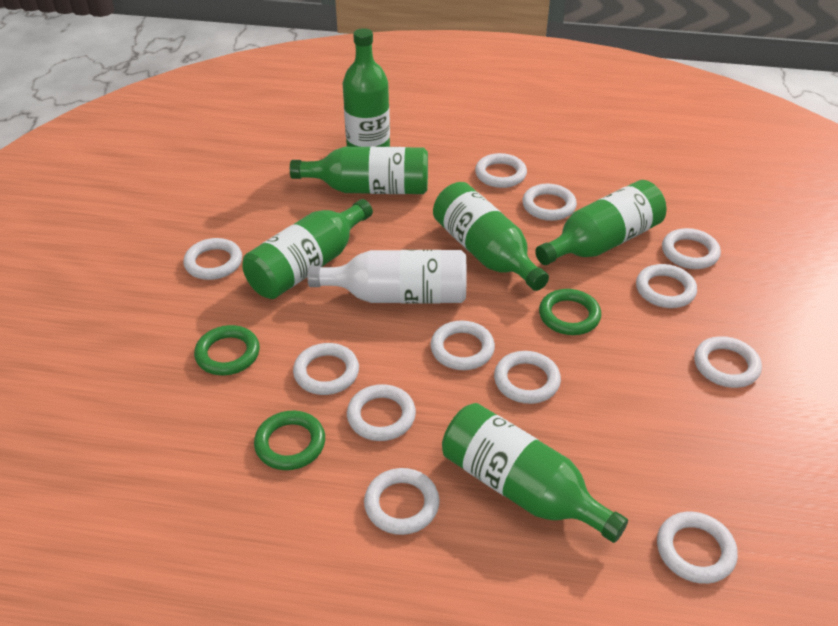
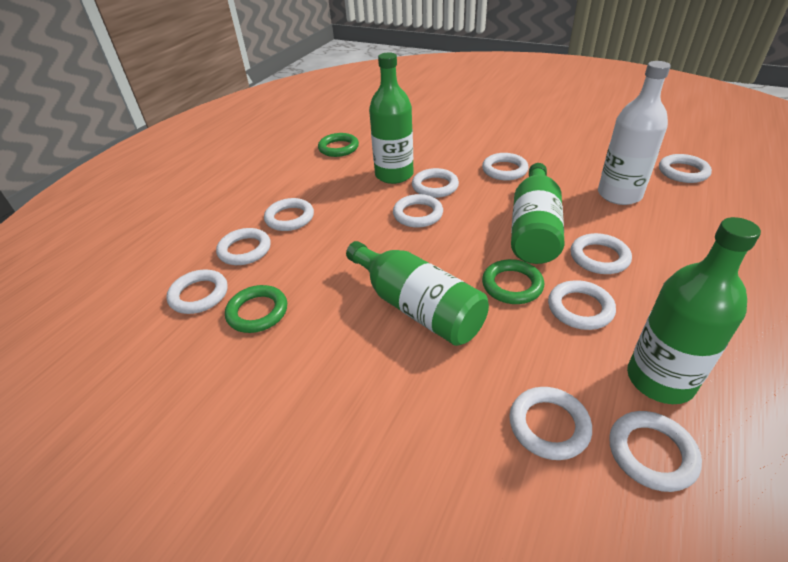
green bottle: [242,199,373,299] [290,147,428,194] [343,28,390,147] [433,182,549,291] [442,403,628,543] [535,180,666,265] = 6 -> [346,241,489,346] [369,52,414,184] [511,163,565,264] [627,217,761,404] = 4
white ring: [183,238,242,280] [293,343,359,395] [347,384,416,441] [364,468,440,535] [430,320,495,370] [475,153,527,188] [494,351,561,404] [522,184,577,221] [636,264,697,308] [657,512,738,584] [662,228,721,269] [694,336,762,388] = 12 -> [166,270,228,314] [216,228,271,265] [264,198,314,231] [393,194,443,228] [412,168,459,198] [482,153,529,181] [509,387,592,460] [548,280,616,330] [570,233,632,274] [609,411,702,492] [659,154,712,183] = 11

